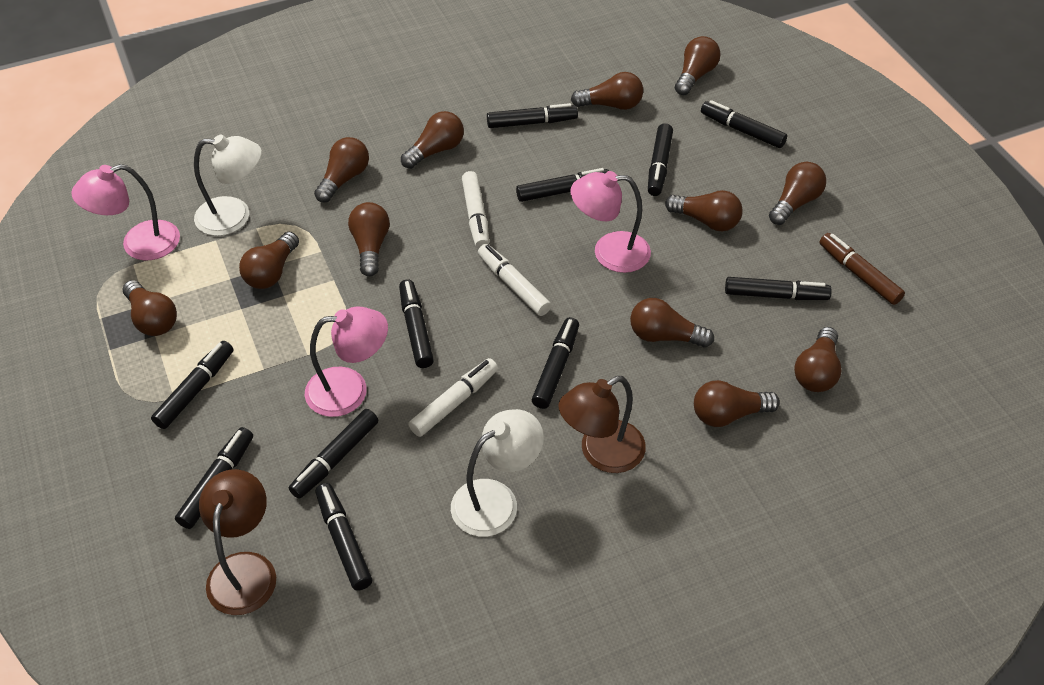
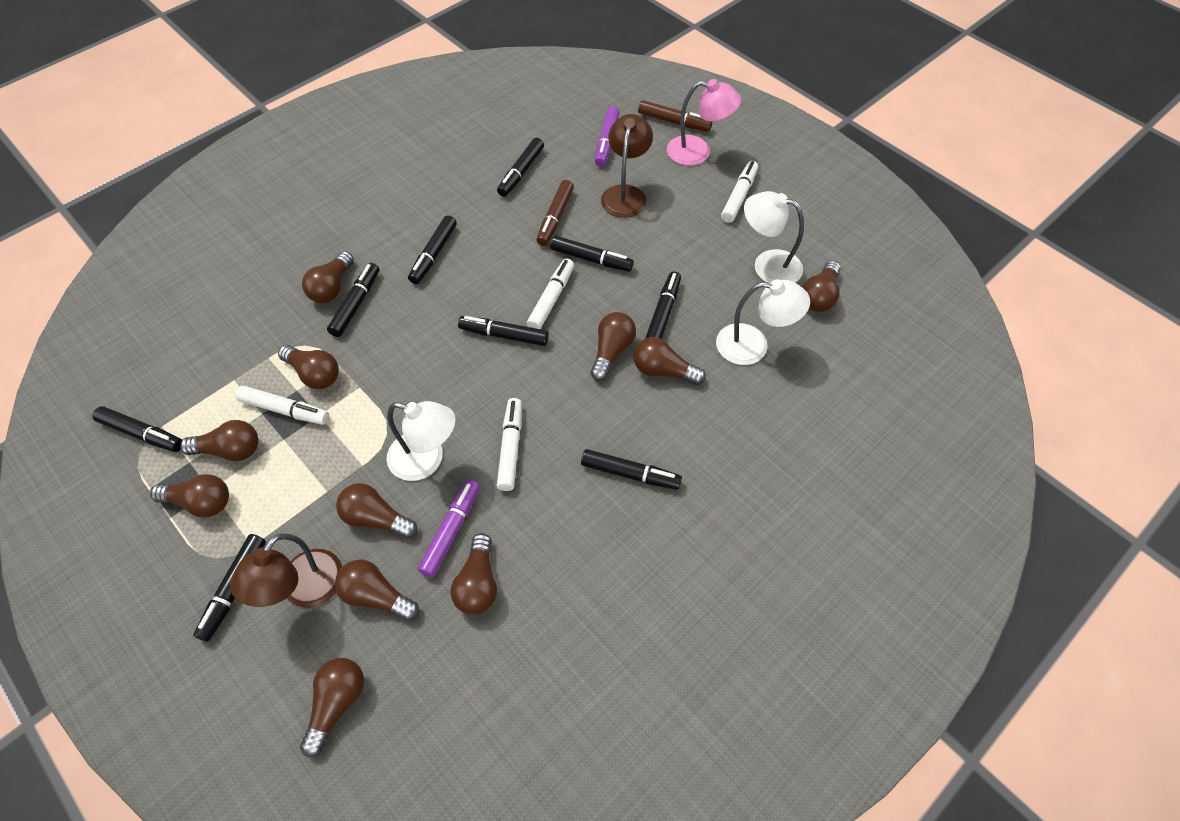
black marker: [151,341,233,429] [175,427,253,529] [289,409,378,499] [315,483,372,591] [399,279,434,368] [487,103,578,128] [516,168,609,202] [532,317,579,409] [648,123,673,196] [701,100,787,148] [725,277,832,300] = 11 -> [92,406,182,452] [193,534,266,642] [327,263,379,337] [408,215,457,284] [458,316,549,346] [497,138,544,197] [550,236,634,272] [581,449,682,490] [645,271,681,339] = 9
brown light bulb: [123,280,177,336] [239,232,299,289] [314,137,369,203] [348,202,390,277] [401,111,464,169] [571,72,643,110] [630,298,714,347] [665,190,743,231] [675,36,720,95] [694,380,780,427] [769,162,826,225] [794,327,842,392] = 12 -> [150,474,229,518] [180,420,258,461] [278,345,339,389] [300,658,364,757] [302,251,354,303] [335,559,419,621] [336,483,417,539] [451,533,497,615] [590,312,636,381] [634,337,706,385] [802,261,841,312] = 11
brown marker: [819,233,905,305] = 1 -> [537,180,574,246] [638,100,712,132] = 2
pink lamp: [71,164,180,261] [305,307,388,417] [570,171,651,273] = 3 -> [667,79,741,166] = 1
purple marker: none = 0 -> [418,479,480,578] [595,106,619,167] = 2
white lamp: [194,135,262,236] [451,409,544,537] = 2 -> [387,401,456,481] [716,279,810,365] [744,191,804,283] = 3
white marker: [408,358,498,437] [462,171,489,249] [478,244,551,316] = 3 -> [236,386,329,425] [497,398,522,491] [527,259,574,329] [721,161,758,223] = 4

